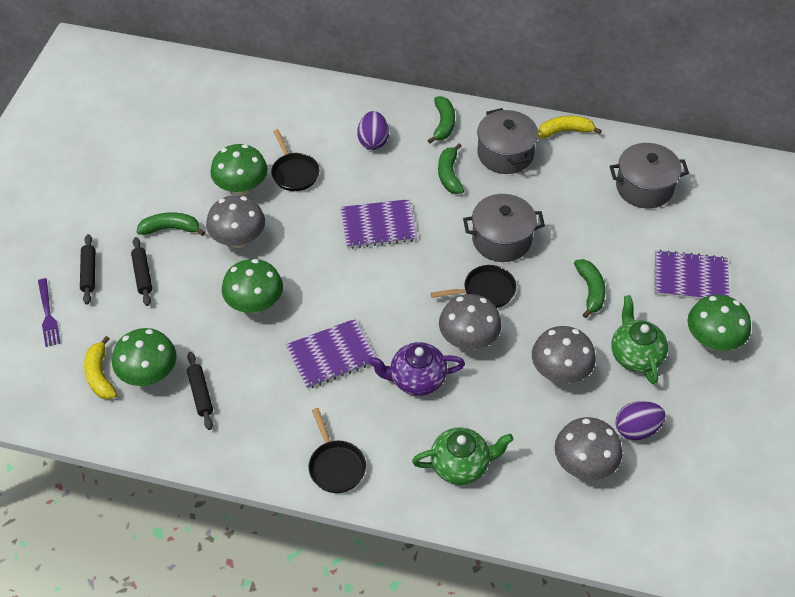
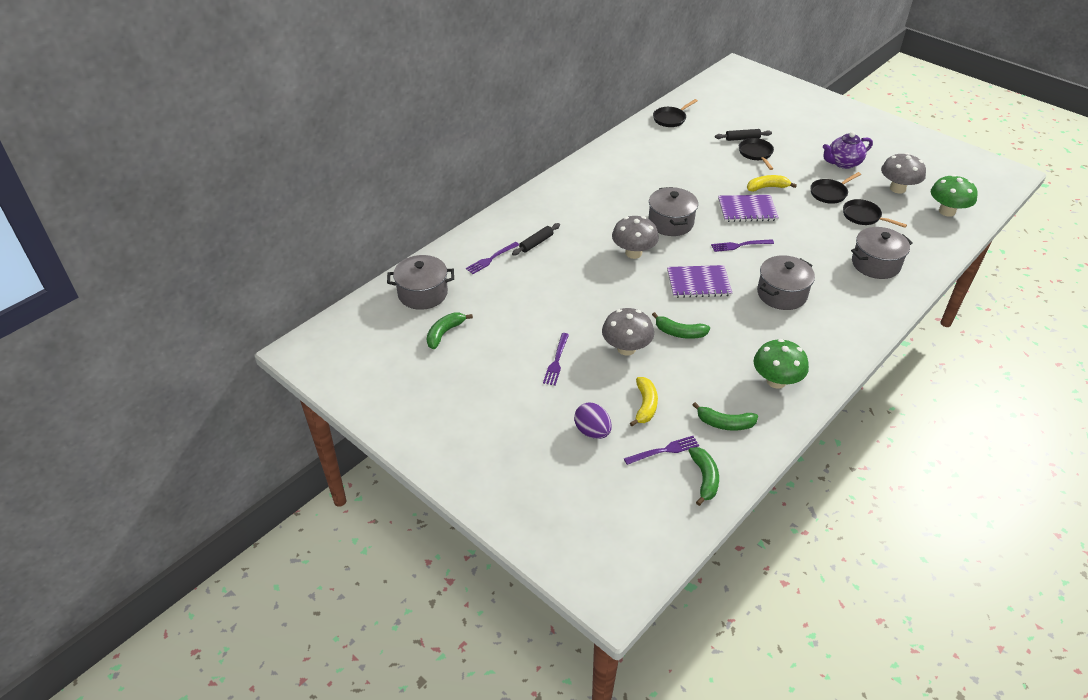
black pan: [271,129,319,191] [308,408,366,493] [430,265,516,308] = 3 -> [653,99,698,127] [739,138,774,170] [810,172,861,204] [843,199,907,228] = 4
black rolling pin: [80,234,95,305] [131,237,152,306] [187,352,213,430] = 3 -> [512,223,560,256] [715,129,772,141] = 2
green mushroom: [112,328,176,386] [210,144,268,196] [222,259,283,313] [687,295,751,351] = 4 -> [753,339,809,389] [931,175,978,217] = 2
green teapot: [412,427,513,485] [611,295,668,384] = 2 -> none = 0
grey mushroom: [206,195,265,248] [439,294,502,350] [532,326,596,384] [555,417,622,480] = 4 -> [602,308,654,356] [612,216,659,259] [881,153,926,194] = 3
grey pot: [463,194,545,262] [477,108,539,174] [610,143,689,208] = 3 -> [387,255,454,310] [648,187,698,236] [757,255,815,310] [851,227,913,279] = 4
purple egg: [357,111,389,150] [616,401,665,440] = 2 -> [574,402,612,439] = 1
purple fork: [38,278,60,347] = 1 -> [466,242,519,274] [543,333,569,386] [624,436,699,465] [711,239,774,252] = 4
purple notebook: [286,319,376,389] [341,199,417,249] [654,250,729,299] = 3 -> [667,265,732,298] [718,195,779,222] = 2

